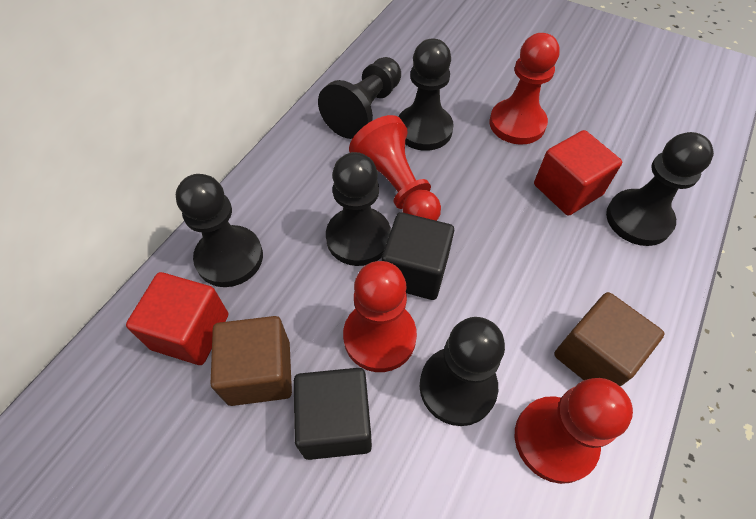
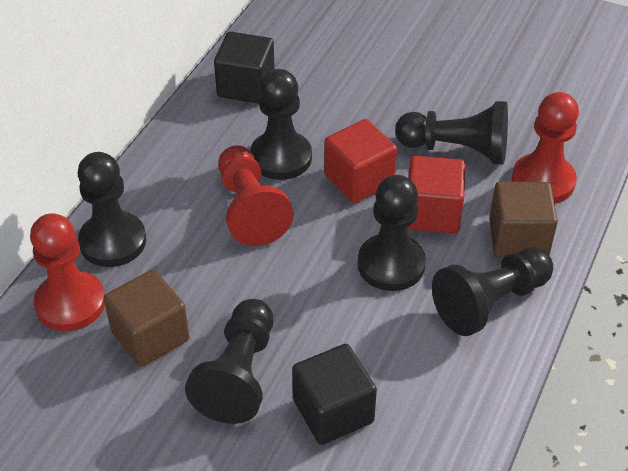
red pawn: [343,261,417,372] [349,115,441,221] [490,33,560,145] [515,378,633,484] = 4 -> [30,213,105,331] [218,145,294,246] [512,92,579,203] = 3

